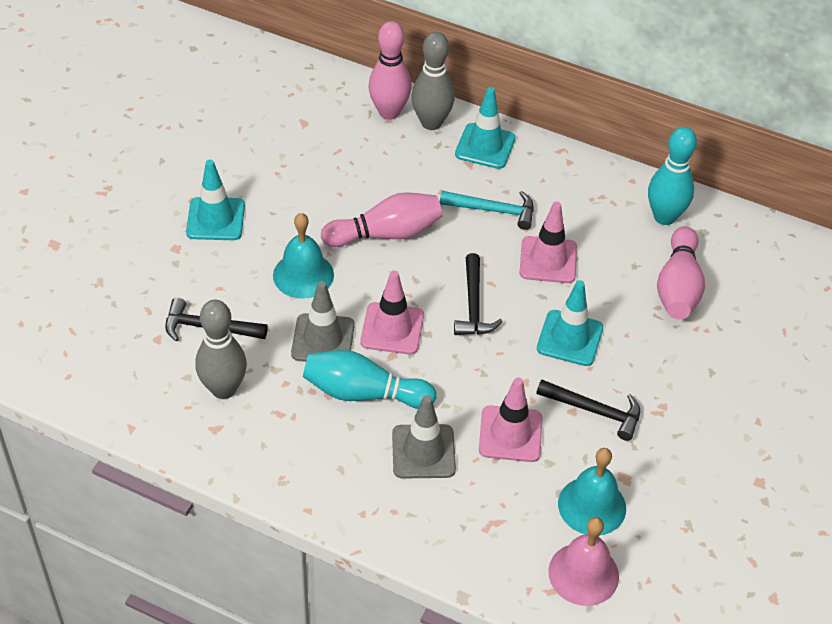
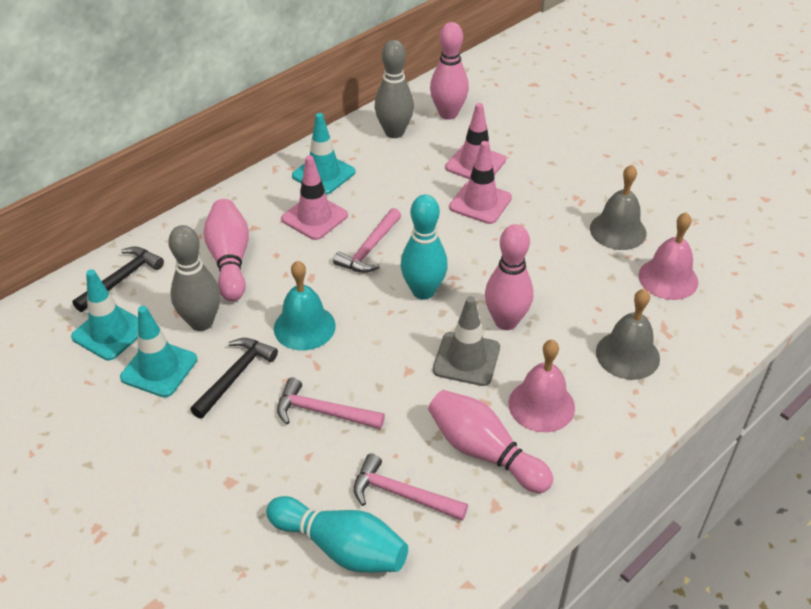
black hammer: [165,298,268,342] [454,253,503,335] [536,380,640,441] = 3 -> [72,247,164,312] [190,338,278,419] = 2
grey bell: none = 0 -> [590,165,646,250] [596,289,660,380] = 2
grey traffic cone: [291,281,355,362] [392,395,456,479] = 2 -> [433,296,500,386] = 1
pink bell: [548,517,619,606] = 1 -> [508,340,575,432] [638,212,698,300] = 2
pink bowling pin: [321,192,442,247] [368,21,412,120] [657,226,705,319] = 3 -> [203,199,249,301] [428,390,553,493] [430,22,469,120] [485,224,534,330] = 4
pink hammer: none = 0 -> [277,378,385,429] [333,208,401,273] [354,453,468,521] = 3
turquoise bell: [273,213,334,299] [558,448,626,535] = 2 -> [274,261,336,350] = 1
turquoise hammer: [440,191,534,230] = 1 -> none = 0

